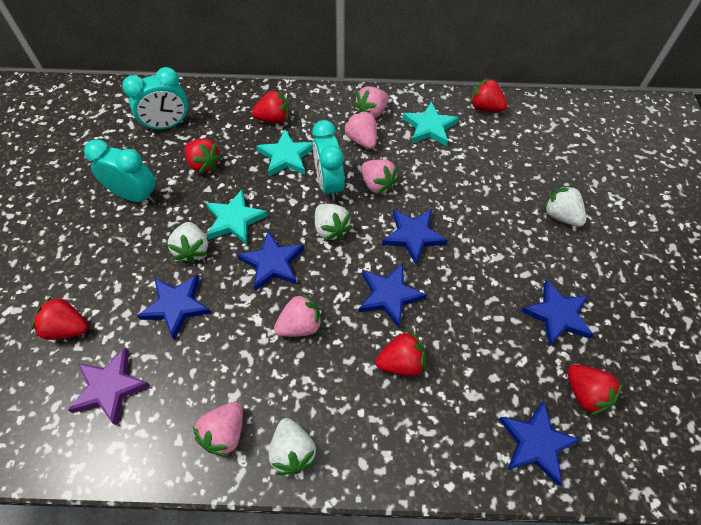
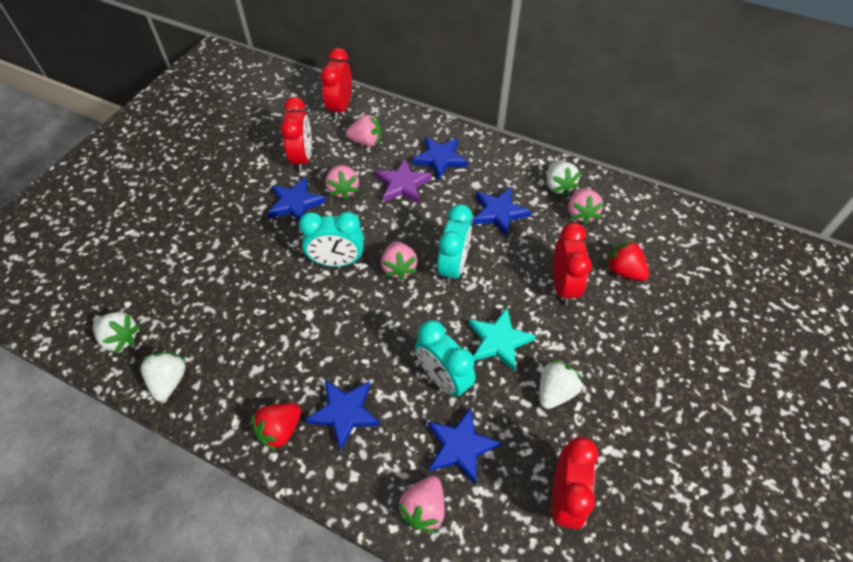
blue star: [137,274,211,340] [237,231,304,291] [359,263,426,328] [382,209,448,265] [499,401,580,485] [521,279,594,346] = 6 -> [267,177,326,222] [305,380,380,451] [412,137,468,180] [428,408,501,485] [473,188,531,237] = 5
red clock: none = 0 -> [280,97,312,172] [321,48,352,120] [551,437,598,530] [553,223,592,305] = 4
red strawberry: [31,296,88,340] [185,138,223,174] [252,90,289,124] [375,331,426,376] [470,78,508,112] [567,364,623,415] = 6 -> [251,403,301,451] [606,240,649,281] = 2
turquoise star: [206,190,268,245] [256,129,313,177] [402,102,459,146] = 3 -> [469,308,536,371] = 1

